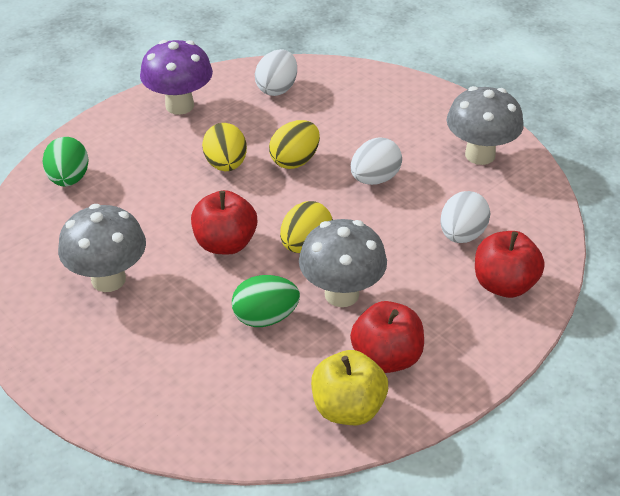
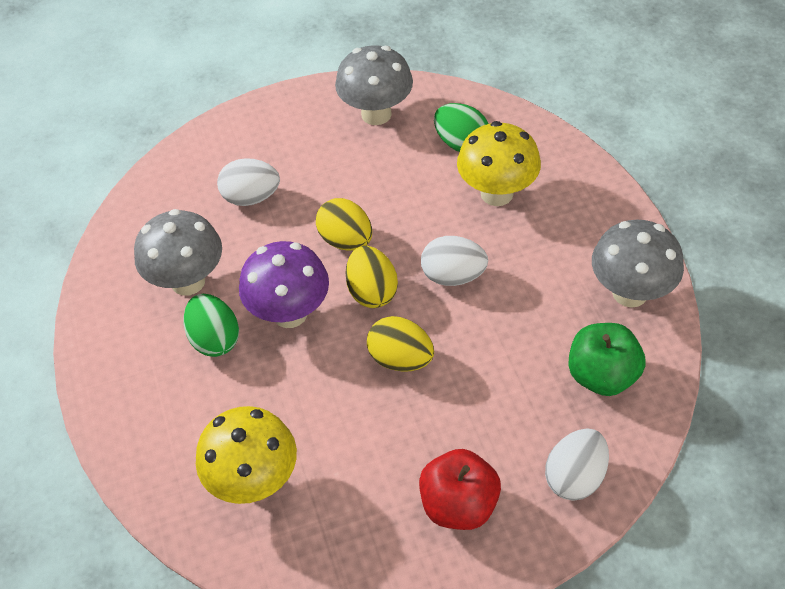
green apple: none = 0 -> [568,323,646,396] = 1
red apple: [191,190,257,255] [350,301,424,373] [475,231,545,298] = 3 -> [419,449,501,530] = 1
yellow apple: [311,350,388,425] = 1 -> none = 0
yellow mushroom: none = 0 -> [196,406,297,504] [457,121,541,206] = 2

